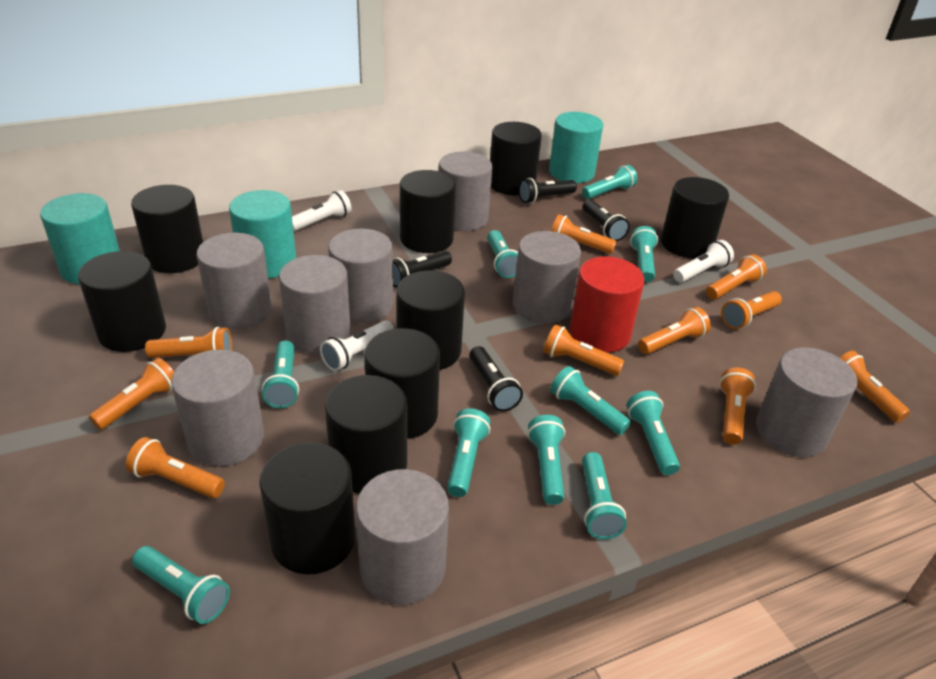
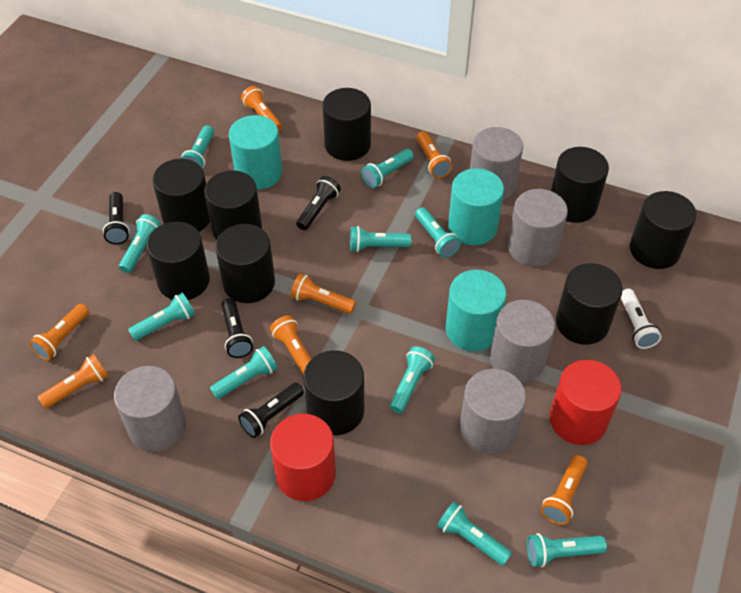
grey cylinder: [171,350,264,466] [196,233,272,329] [279,255,351,354] [328,229,393,323] [356,469,449,605] [439,152,493,231] [513,231,581,323] [756,347,857,457] = 8 -> [114,366,186,452] [459,369,526,454] [470,127,523,200] [490,300,555,383] [507,189,568,267] = 5
orange flashlight: [89,358,174,430] [126,437,225,498] [145,327,232,358] [544,324,624,376] [551,214,617,254] [638,307,711,354] [706,254,767,299] [719,367,756,445] [721,291,782,329] [840,351,910,423] = 10 -> [29,304,89,360] [38,354,108,409] [241,86,282,132] [270,315,312,375] [291,274,356,314] [417,131,453,178] [541,455,587,525] = 7
red cylinder: [569,256,644,353] = 1 -> [270,414,336,501] [550,360,622,445] = 2
white flashlight: [292,190,352,231] [320,321,394,371] [673,240,734,283] = 3 -> [621,289,662,349] = 1

